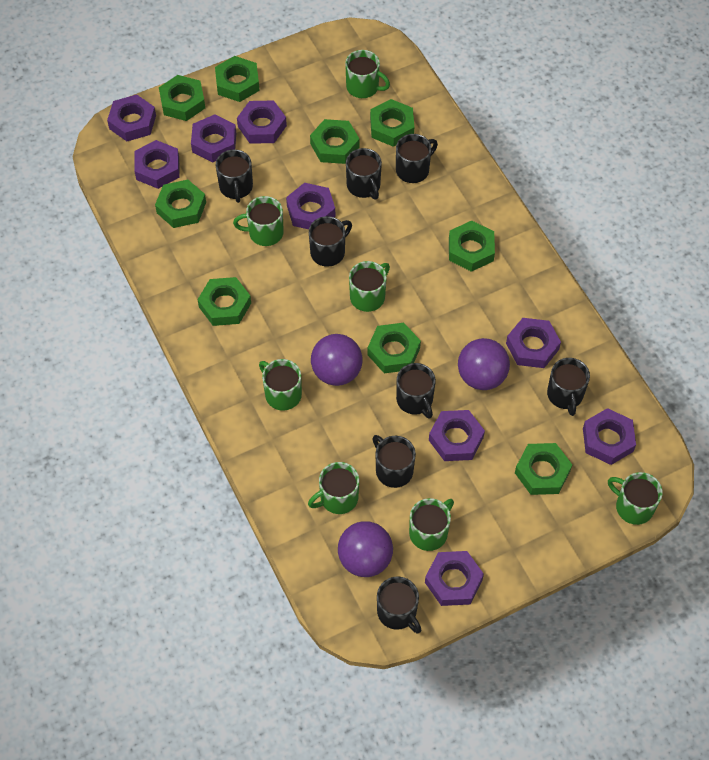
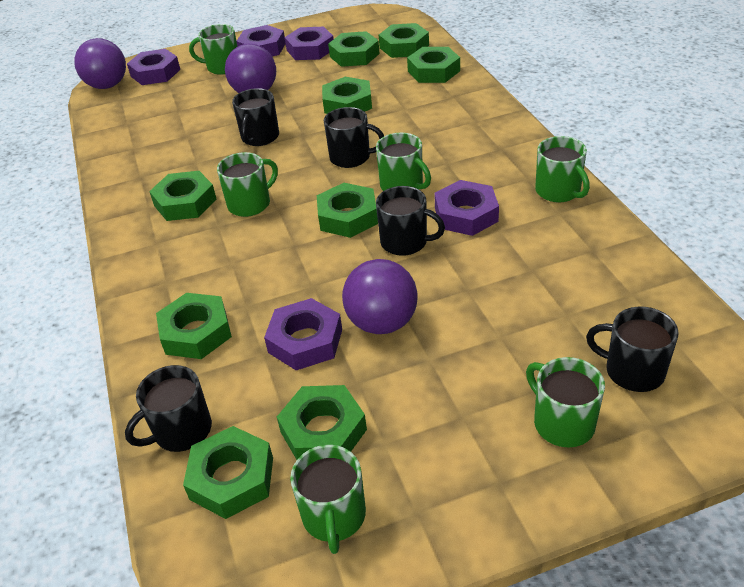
black mug: [216,149,253,203] [309,216,352,267] [346,148,382,199] [372,435,416,488] [377,576,421,634] [396,134,438,183] [396,363,436,419] [547,358,590,416] = 8 -> [125,365,212,452] [232,88,279,146] [324,107,384,168] [376,186,445,256] [586,307,679,392] = 5
green mug: [233,196,284,246] [259,359,302,410] [308,462,359,514] [345,50,390,98] [349,261,390,312] [409,498,454,551] [608,472,663,525] = 7 -> [189,24,238,75] [217,152,278,217] [290,445,366,554] [376,133,431,191] [526,357,605,447] [535,136,590,202] = 6
purple nut: [107,94,156,141] [134,140,180,189] [191,114,236,162] [237,100,287,144] [286,183,335,229] [425,551,484,606] [429,410,485,461] [506,318,561,368] [583,408,636,465] = 9 -> [127,49,180,85] [237,25,286,57] [264,298,342,370] [285,27,334,60] [434,180,499,236] = 5

